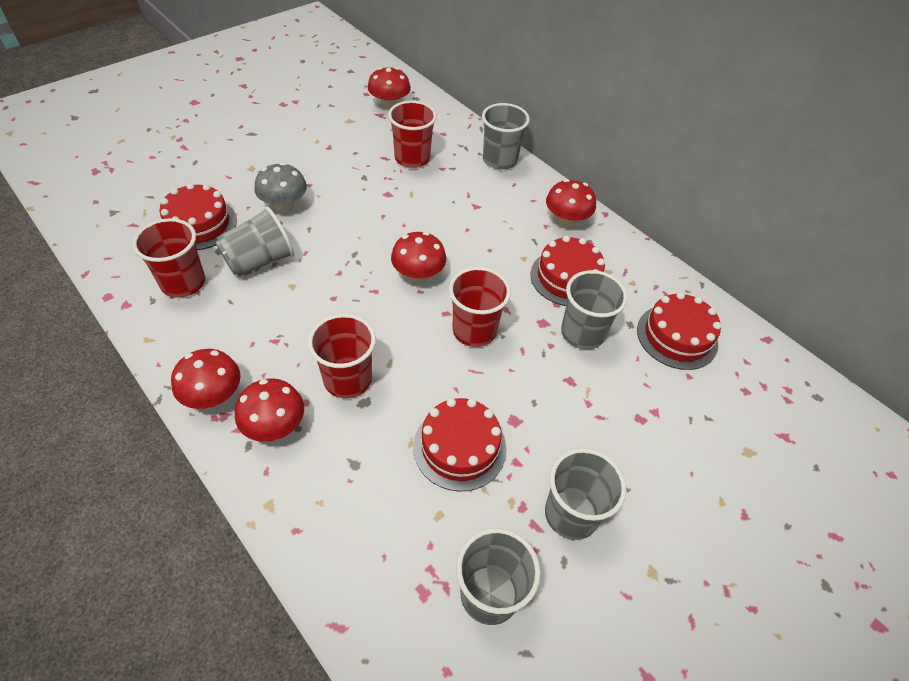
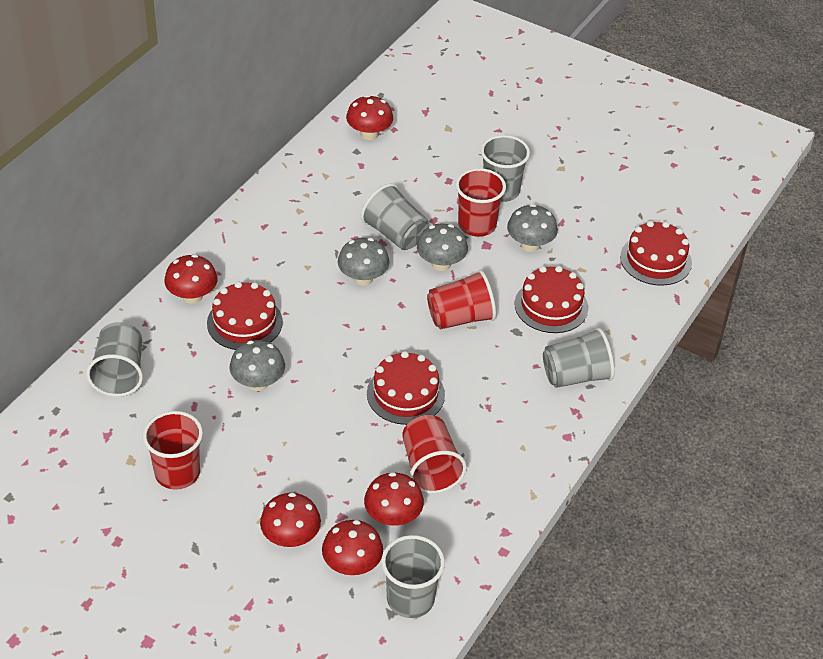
grey mushroom: [254,163,307,212] = 1 -> [230,340,285,391] [338,238,389,286] [417,224,468,271] [507,204,558,252] = 4

